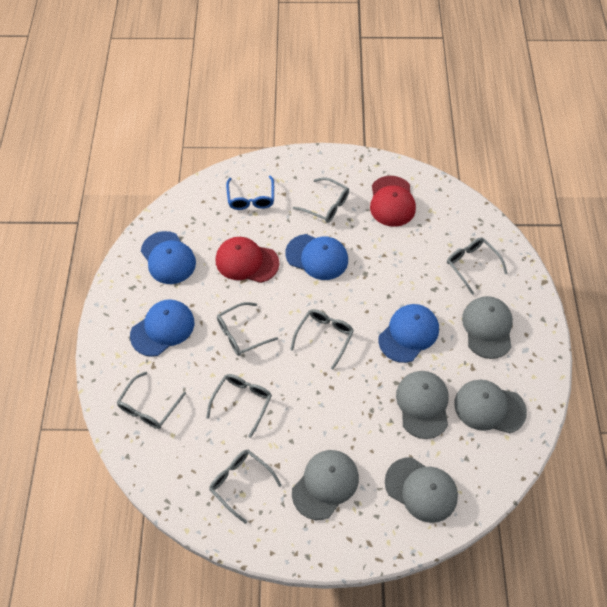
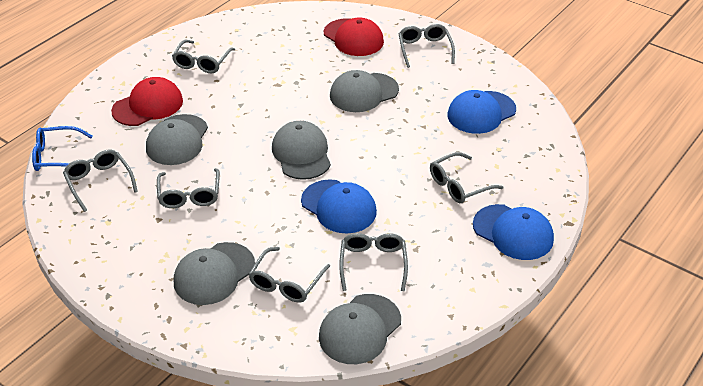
blue cap: [130,299,194,357] [141,231,196,284] [285,234,348,280] [378,304,439,363] = 4 -> [301,179,377,233] [447,90,516,134] [473,204,554,260] = 3

